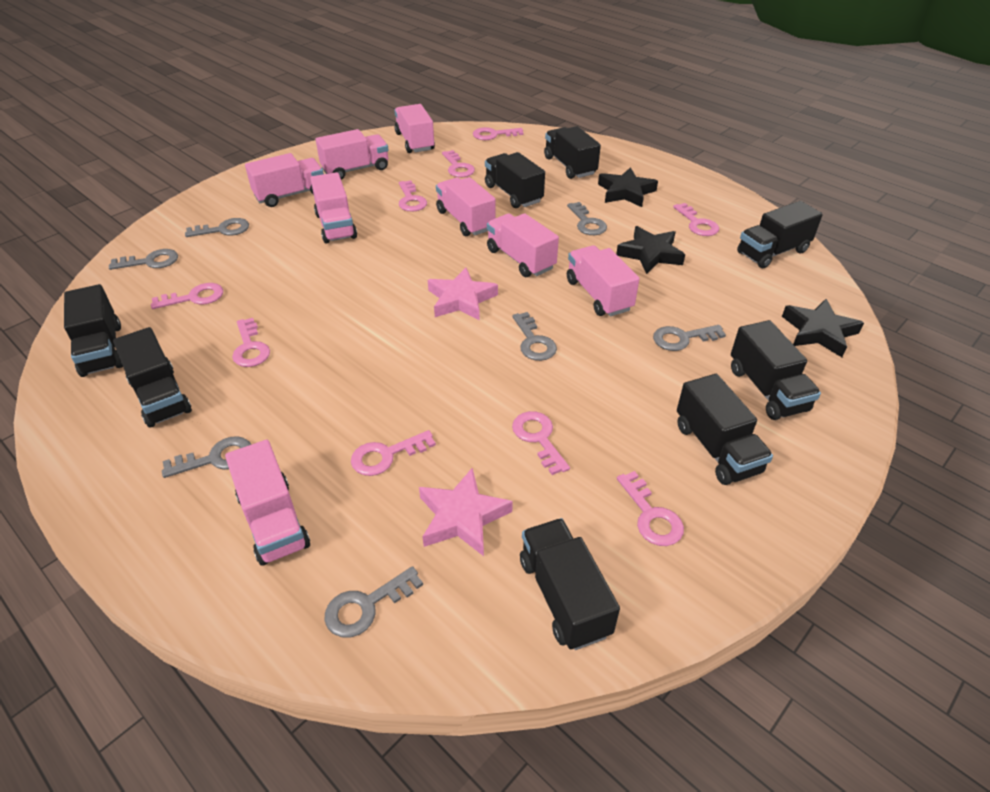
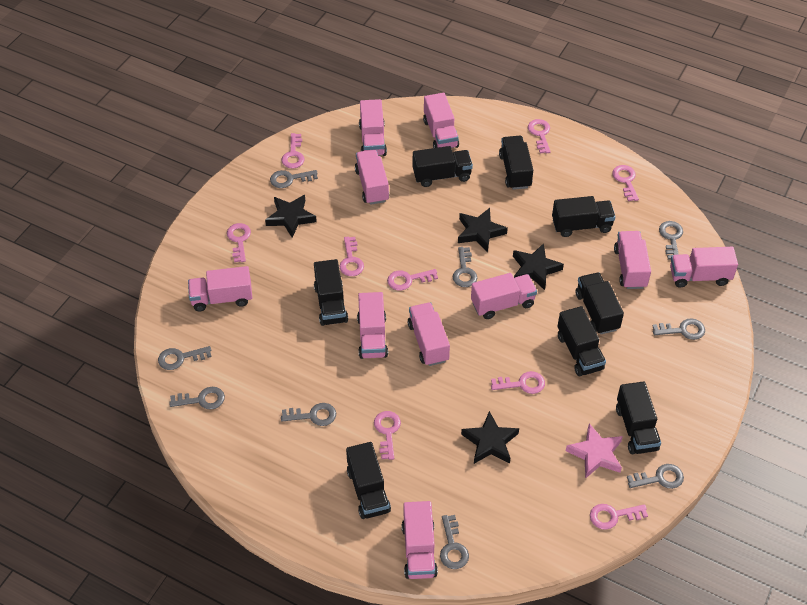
black star: [598,167,658,207] [616,226,685,274] [782,299,864,357] = 3 -> [265,195,317,237] [458,208,508,253] [461,411,519,464] [513,243,564,290] = 4
grey key: [109,249,178,270] [162,436,251,478] [185,218,249,237] [325,566,423,638] [512,312,557,361] [567,202,607,235] [653,325,726,351] = 7 -> [158,346,212,370] [169,387,225,410] [270,170,318,188] [281,403,336,426] [440,515,469,569] [453,247,477,287] [627,464,684,489] [653,318,705,340] [659,221,683,259] = 9
pink star: [419,468,513,556] [428,267,498,320] = 2 -> [566,423,623,479] = 1
pink truck: [225,440,310,566] [245,153,324,207] [310,172,357,244] [316,129,389,179] [394,104,435,153] [436,177,496,236] [487,213,559,277] [567,245,639,316] = 8 -> [188,266,252,311] [355,149,389,205] [357,292,388,359] [359,99,387,156] [402,501,438,579] [408,302,450,366] [423,93,459,148] [471,273,537,319] [614,231,651,289] [670,247,738,288] = 10

